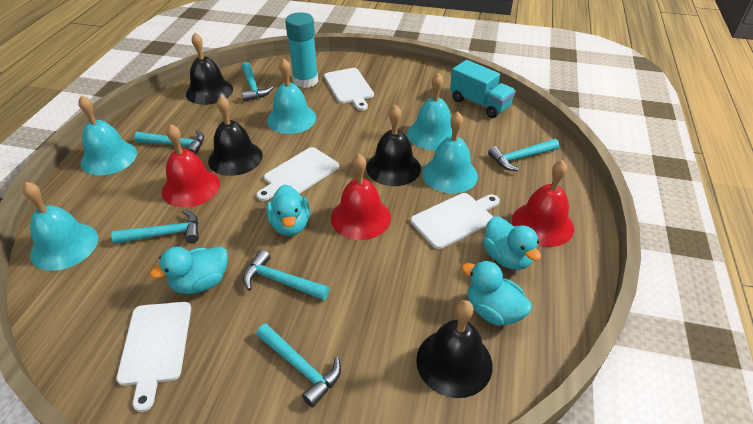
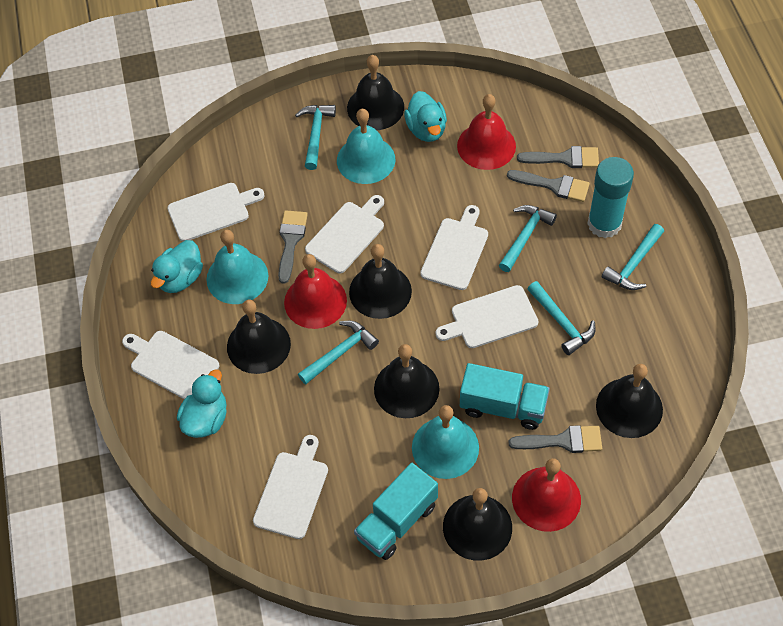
black bell: [186,33,233,105] [208,96,263,176] [366,105,421,186] [416,300,493,398] = 4 -> [227,300,291,374] [347,55,404,130] [349,244,412,319] [374,344,440,418] [443,488,512,561] [596,364,663,438] = 6
grey brush: none = 0 -> [278,210,308,284] [507,170,590,202] [508,425,602,453] [517,146,599,168] = 4
turquoise bell: [23,182,98,271] [78,95,137,176] [267,58,316,134] [407,73,452,150] [422,112,478,193] = 5 -> [206,230,268,304] [337,109,395,184] [412,405,479,479] = 3
turquoise duck: [150,246,228,294] [266,184,310,236] [462,260,532,326] [483,216,541,270] = 4 -> [151,240,203,293] [177,370,227,438] [404,91,447,142] = 3
turquoise hammer: [111,210,199,244] [134,129,204,155] [241,62,273,101] [243,250,330,301] [256,324,341,407] [488,139,559,171] = 6 -> [295,105,336,170] [298,321,379,384] [499,205,557,272] [528,281,595,355] [602,224,664,290] = 5
turquoise truck: [450,60,516,118] = 1 -> [354,463,438,560] [460,363,550,430] = 2
white cutting board: [116,302,191,412] [256,147,339,201] [324,68,374,111] [411,193,500,249] = 4 -> [122,331,220,399] [167,183,265,241] [253,435,328,539] [305,195,384,273] [420,205,488,290] [435,285,539,348] = 6

